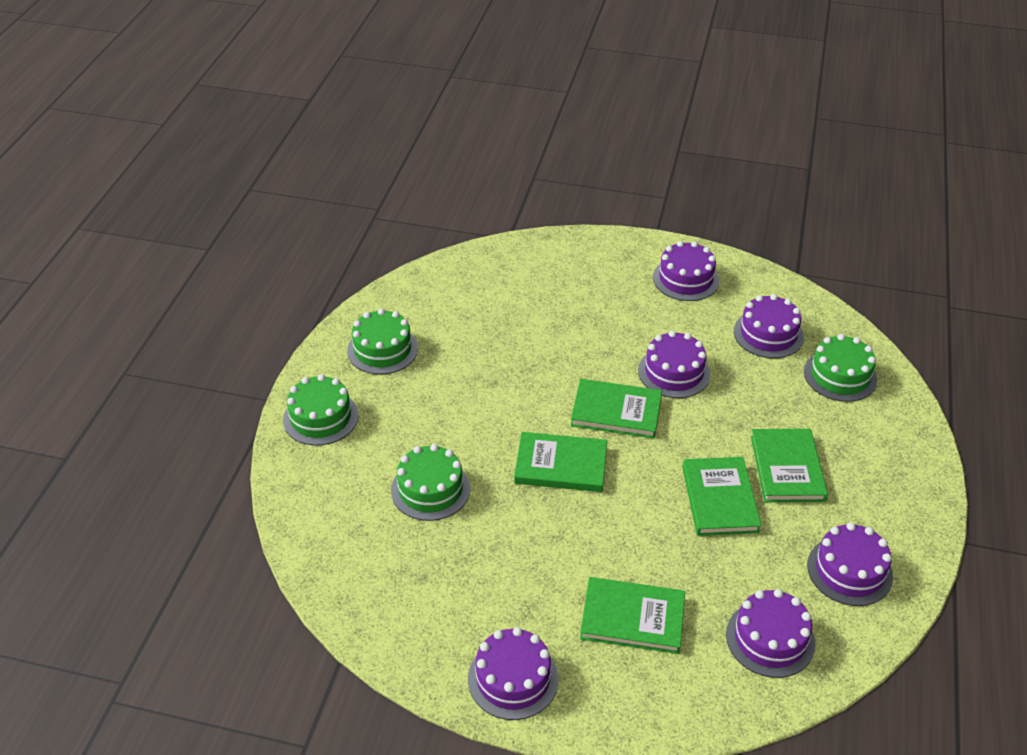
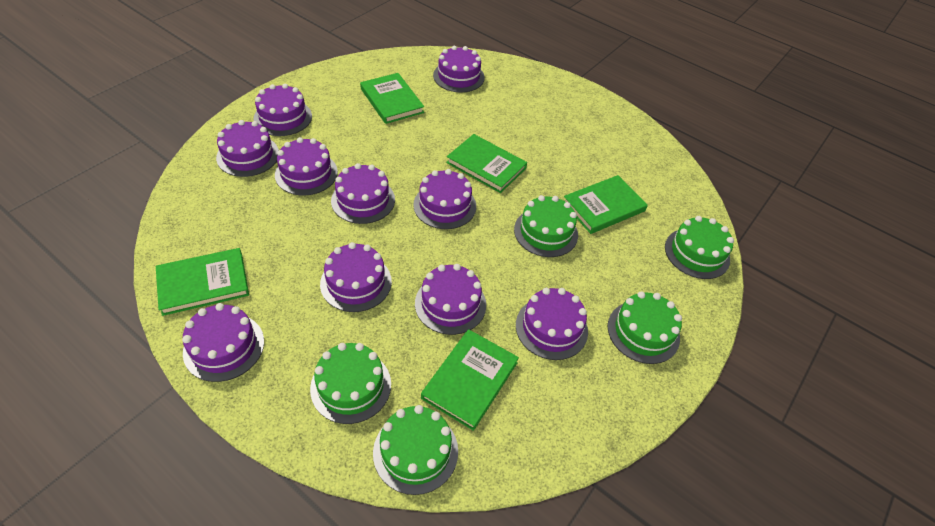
green cake: [283,374,358,446] [347,308,418,374] [391,444,470,521] [804,334,877,402] = 4 -> [310,343,391,424] [373,405,458,495] [514,195,578,257] [608,291,682,364] [665,216,734,279] = 5
purple cake: [468,627,558,720] [638,331,711,398] [653,241,719,301] [726,589,815,678] [734,294,804,358] [807,523,893,606] = 6 -> [182,303,264,382] [216,120,279,177] [253,84,312,136] [275,137,338,195] [320,242,392,312] [331,163,395,224] [413,169,476,229] [415,264,486,335] [433,46,485,92] [516,288,588,360] = 10

